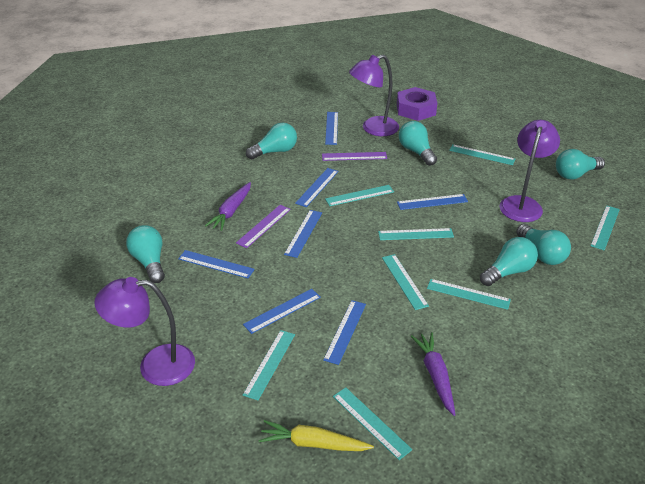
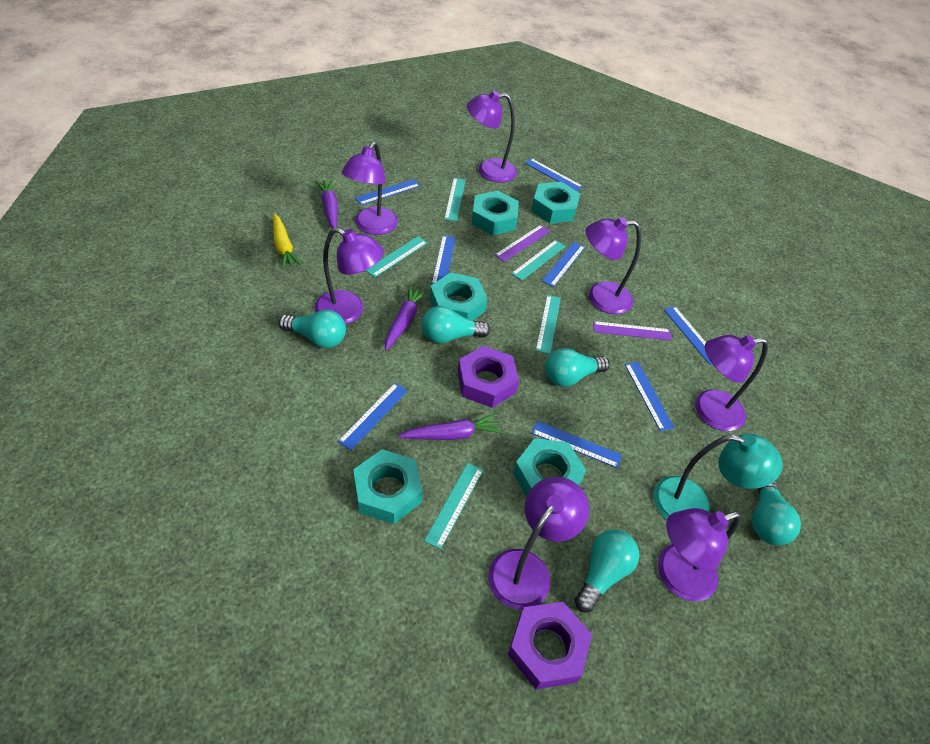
blue ruler: [178,250,255,278] [243,289,321,334] [284,210,322,258] [295,168,338,207] [323,300,366,365] [325,112,338,145] [397,194,468,210] = 7 -> [338,383,408,450] [355,179,420,205] [432,235,456,285] [525,158,583,191] [532,421,622,468] [542,242,585,287] [625,362,674,431] [664,306,712,365] = 8
purple carrot: [205,182,251,231] [411,332,455,416] = 2 -> [315,179,338,229] [385,284,429,350] [398,413,503,440] = 3
purple lamp: [94,277,195,386] [349,55,399,136] [499,120,560,222] = 3 -> [315,227,384,324] [342,142,398,235] [467,91,517,183] [488,477,589,610] [586,217,641,314] [658,508,741,601] [695,335,768,431] = 7
purple nut: [397,87,437,121] = 1 -> [458,346,519,408] [508,602,592,689] = 2
turquoise lamp: none = 0 -> [653,434,783,519] = 1
turquoise light bulb: [126,225,165,283] [246,123,297,159] [399,121,437,166] [480,237,538,286] [516,224,571,265] [556,149,605,179] = 6 -> [278,310,346,348] [422,306,490,344] [545,348,610,387] [575,530,639,613] [752,480,801,545] = 5
turquoise nut: none = 0 -> [353,449,423,524] [430,272,488,320] [471,191,519,235] [513,438,586,497] [531,182,580,223] = 5
turquoise ruler: [243,330,295,400] [325,185,394,206] [333,387,412,460] [378,228,454,240] [382,254,429,310] [427,279,511,310] [449,144,515,165] [591,205,620,250] = 8 -> [365,236,427,277] [424,463,483,549] [444,178,465,221] [511,240,565,280] [536,295,561,354] = 5

